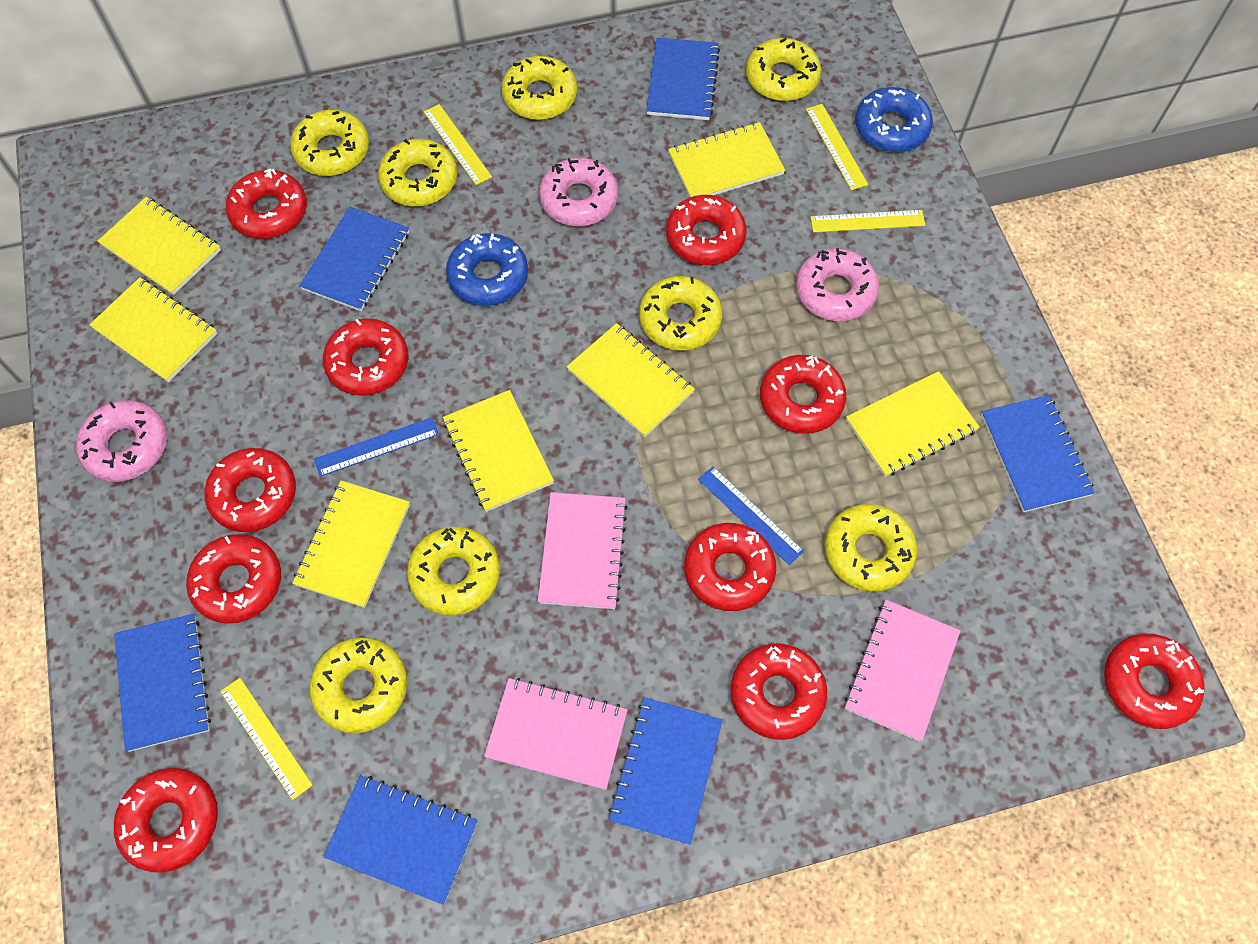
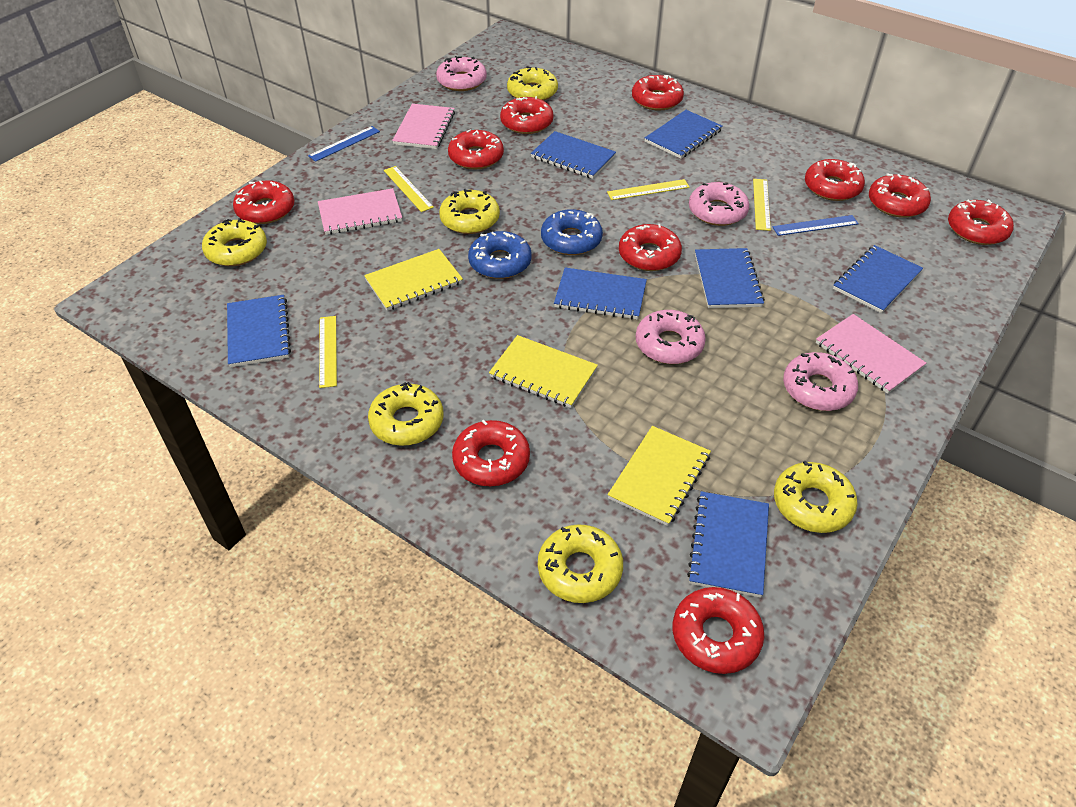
blue notebook: [114,614,211,752] [299,207,409,311] [323,775,478,905] [608,697,723,845] [646,37,720,120] [981,395,1095,512] = 6 -> [227,295,291,367] [531,131,616,179] [554,267,647,319] [645,110,723,159] [687,491,769,598] [695,248,765,308] [833,245,923,313] = 7
pink donut: [76,400,167,482] [539,158,618,226] [796,248,879,322] = 3 -> [436,56,487,91] [636,310,706,364] [689,182,749,226] [783,352,858,411] = 4
yellow donut: [290,110,369,176] [310,637,407,733] [378,139,457,206] [407,527,500,615] [502,56,577,120] [639,276,722,351] [746,38,821,101] [825,504,917,591] = 8 -> [202,218,267,266] [368,382,443,446] [439,189,500,234] [507,66,558,101] [538,524,623,603] [774,461,858,533] = 6
yellow notebook: [89,277,217,382] [98,197,221,295] [292,481,410,608] [443,390,554,512] [567,323,695,437] [668,122,785,197] [846,371,980,477] = 7 -> [364,249,463,311] [489,335,598,408] [608,426,711,526] = 3

